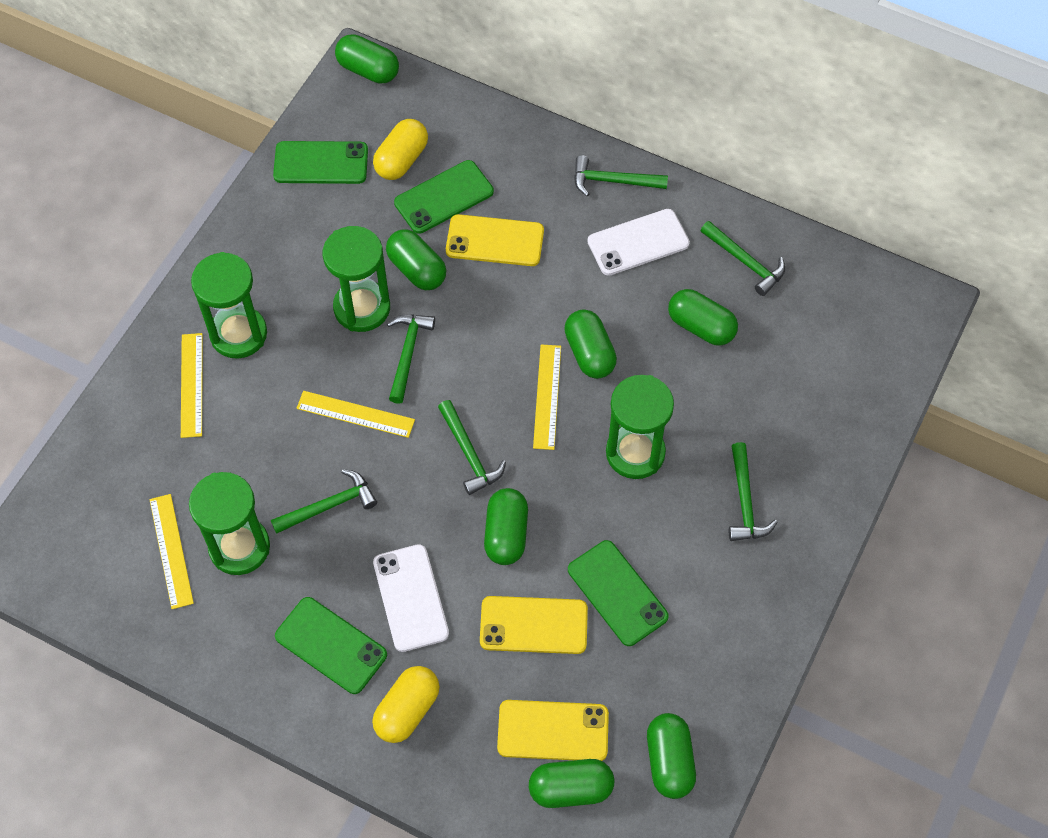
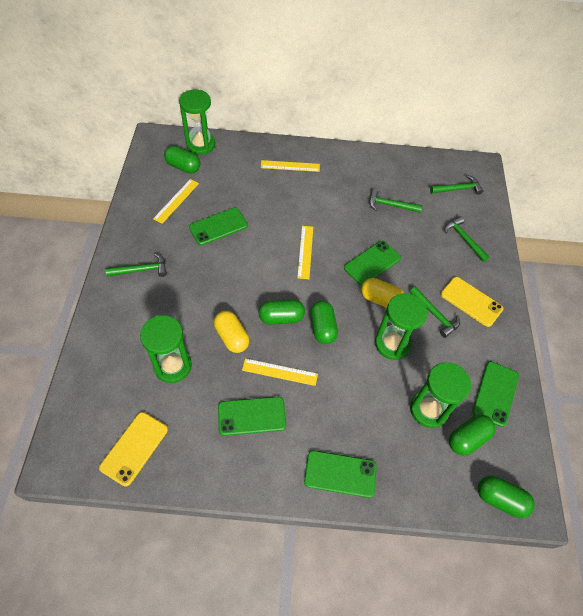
green capsule: [335,34,399,84] [386,229,446,290] [484,488,528,565] [529,759,614,808] [564,309,617,379] [647,713,696,799] [668,289,738,346] = 7 -> [164,146,201,174] [258,299,305,325] [310,300,338,344] [449,414,495,456] [478,476,535,518] = 5
green hammer: [271,469,377,534] [387,315,435,404] [438,400,506,495] [574,155,668,196] [700,221,785,296] [729,442,778,541] = 6 -> [105,253,167,277] [369,189,422,213] [410,287,460,338] [430,175,483,195] [445,216,489,262] = 5
green phone: [273,141,368,184] [275,597,387,694] [394,160,494,234] [568,540,669,646] = 4 -> [189,208,248,246] [218,397,286,436] [304,450,377,498] [344,241,401,286] [472,361,519,427] = 5
white phone: [373,544,449,652] [587,209,690,276] = 2 -> none = 0
yellow phone: [446,214,544,266] [480,596,588,654] [497,700,609,761] = 3 -> [99,412,168,487] [441,277,503,327] = 2

